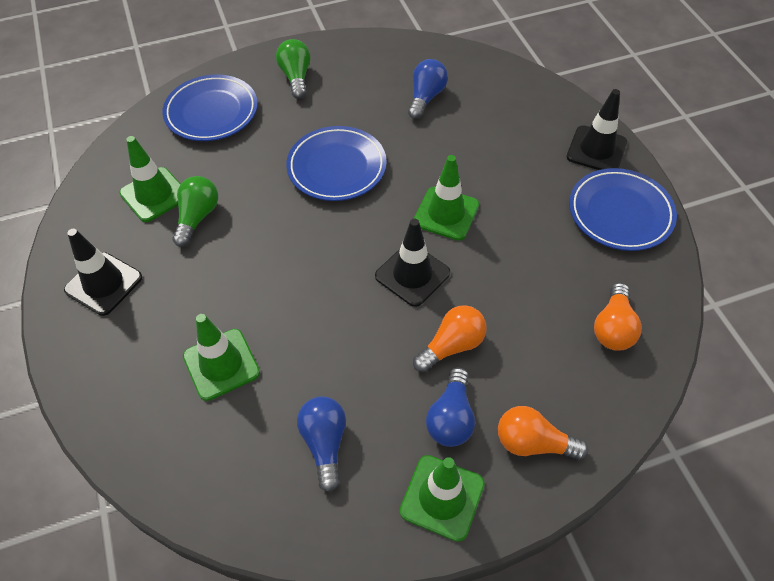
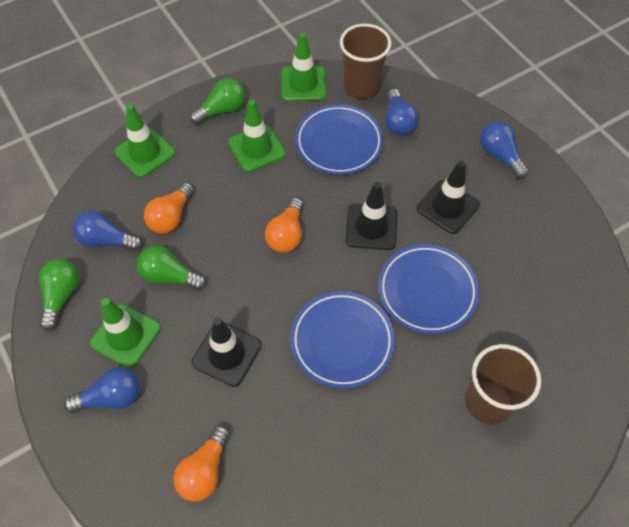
blue light bulb: [297,396,346,492] [408,59,448,119] [426,368,475,447] = 3 -> [64,367,140,413] [73,211,143,251] [385,89,419,136] [480,121,529,179] = 4
brown cup: none = 0 -> [340,24,391,99] [465,344,541,425] = 2
green light bulb: [172,176,218,247] [276,39,311,99] = 2 -> [39,259,80,331] [137,246,207,290] [190,78,245,125] = 3

